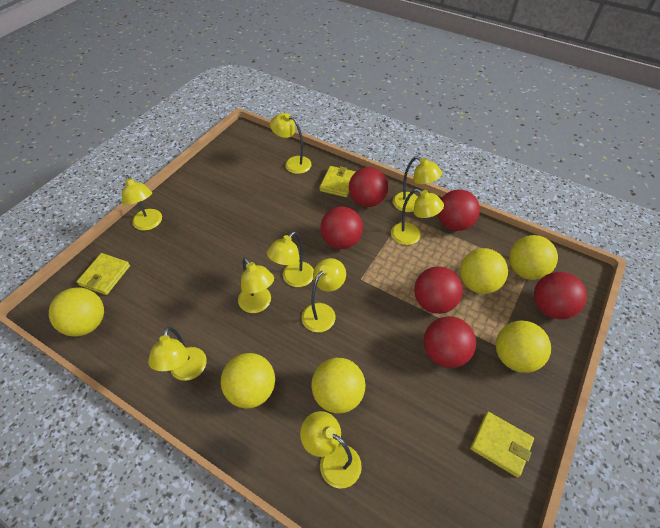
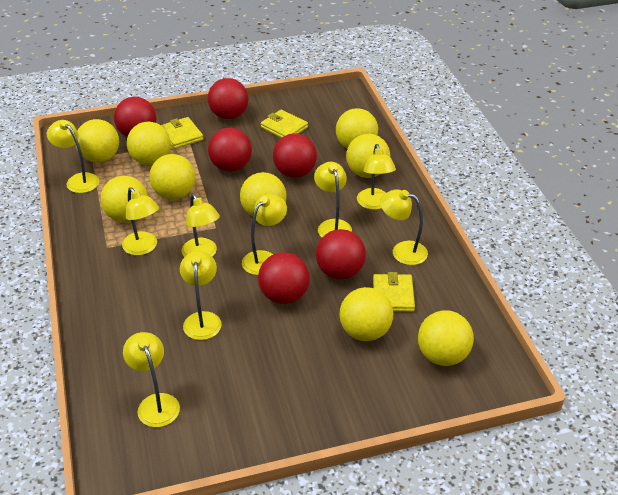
yellow ball: [49,288,104,336] [221,353,275,409] [311,358,366,414] [460,248,508,294] [496,321,551,373] [509,235,558,280] = 6 -> [75,119,119,163] [101,176,148,222] [127,122,171,165] [149,154,195,199] [240,172,287,216] [336,108,378,149] [340,287,393,341] [346,134,390,178] [418,310,474,366] = 9

